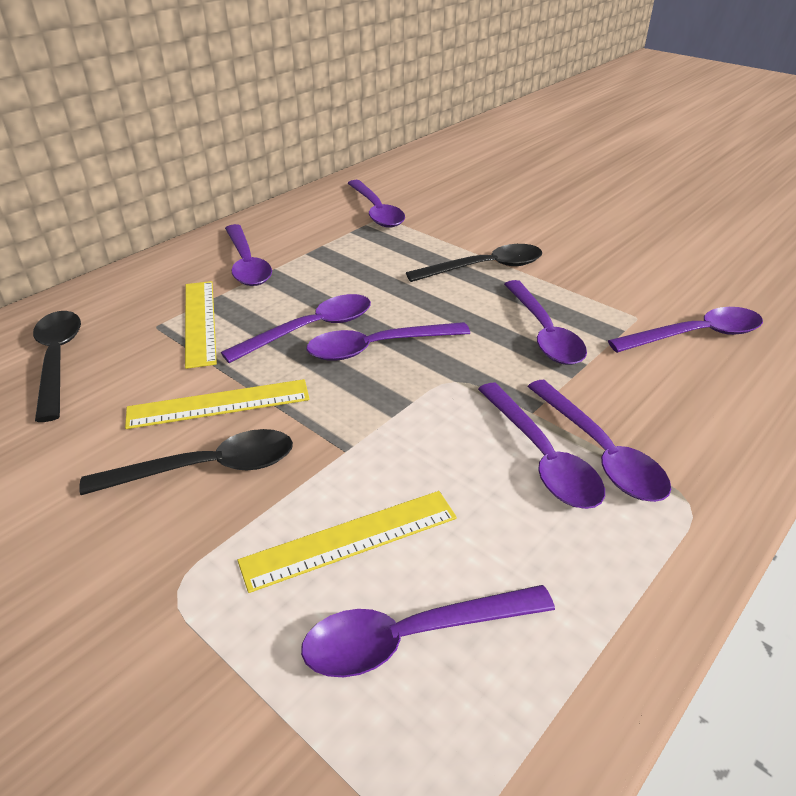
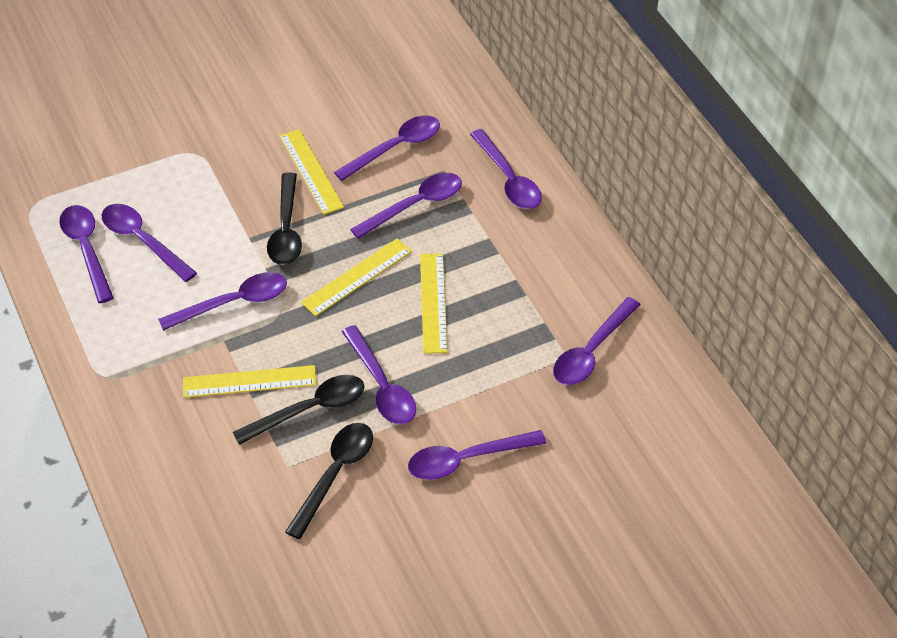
yellow ruler: [125,379,310,429] [185,281,217,369] [237,491,457,593] = 3 -> [183,365,317,398] [280,129,344,215] [301,238,412,316] [420,253,448,354] = 4

